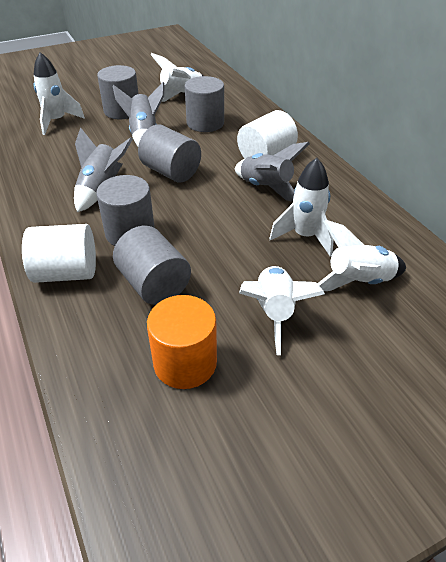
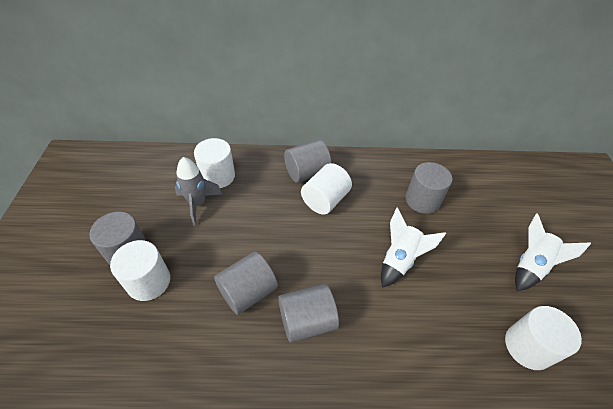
grey rocket: [74,127,133,212] [113,82,165,146] [235,142,310,202] = 3 -> [175,157,223,226] = 1
orange cylinder: [147,295,217,389] = 1 -> none = 0
white cylinder: [22,224,96,283] [237,110,298,159] = 2 -> [110,240,170,301] [194,138,235,188] [301,163,352,215] [505,306,582,370] = 4
white rocket: [33,52,85,135] [150,53,203,102] [239,266,325,355] [269,158,334,256] [317,220,406,291] = 5 -> [381,208,446,288] [515,213,591,291] = 2

